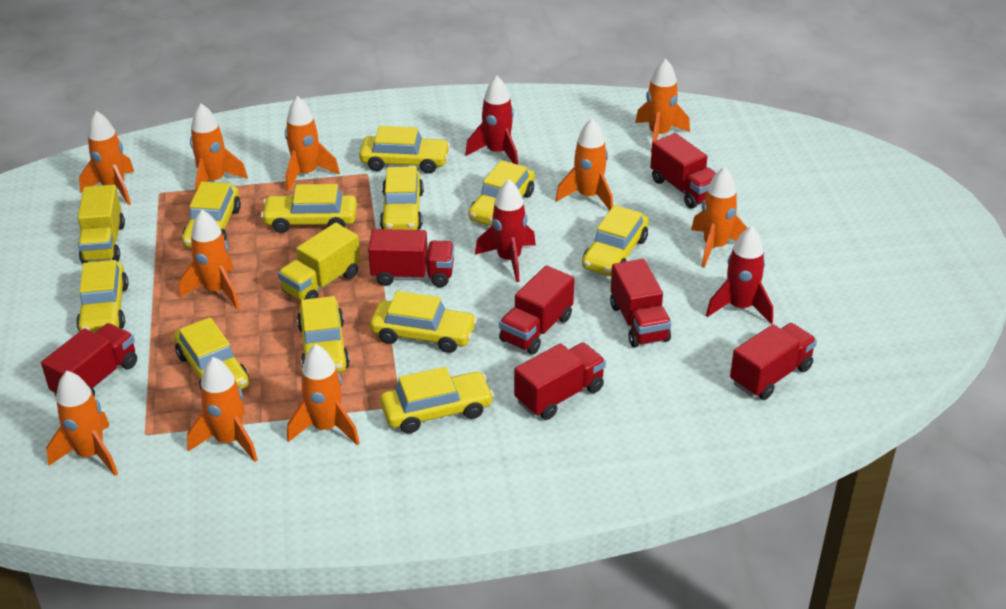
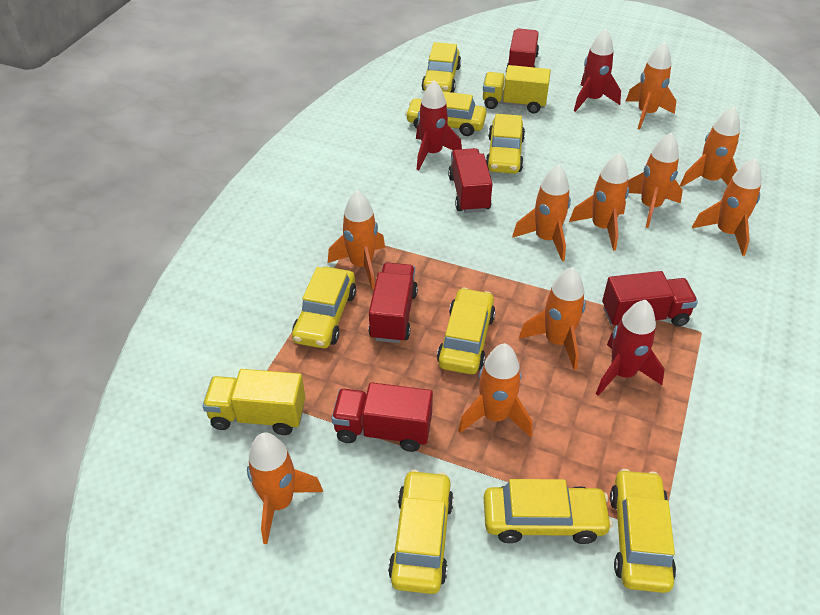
red truck: [41,323,137,396] [368,229,454,287] [499,266,574,354] [514,343,606,420] [610,259,671,347] [650,133,716,208] [730,323,817,400] = 7 -> [331,382,433,452] [368,262,418,343] [448,148,493,213] [506,29,539,71] [602,271,698,326] = 5
yellow car: [76,260,129,333] [174,317,249,390] [182,182,241,248] [261,184,357,233] [297,296,350,373] [359,126,450,174] [370,291,477,353] [380,167,424,230] [380,367,494,433] [468,160,535,226] [582,205,649,276] = 11 -> [292,267,356,348] [388,470,454,594] [405,92,486,136] [421,42,461,93] [437,288,496,374] [484,479,613,544] [486,114,525,174] [610,469,676,593] = 8

